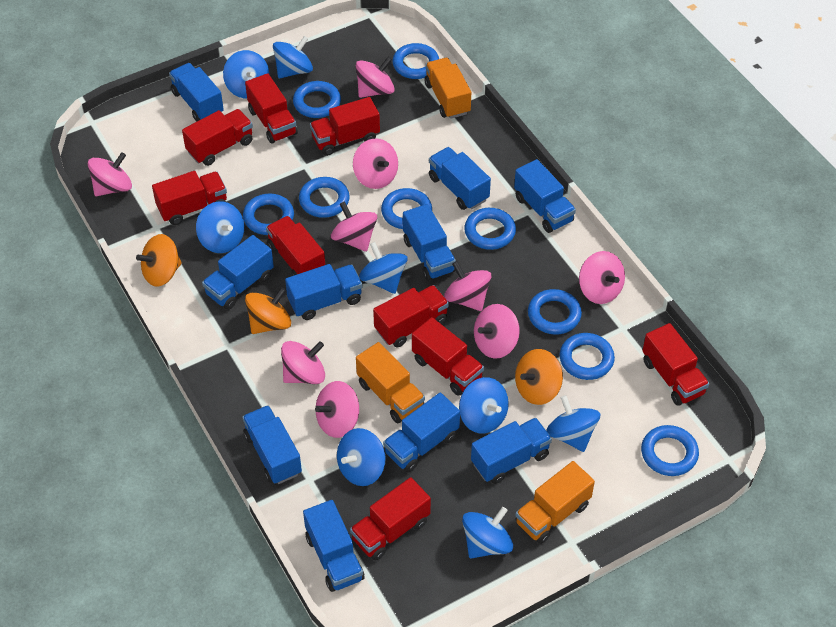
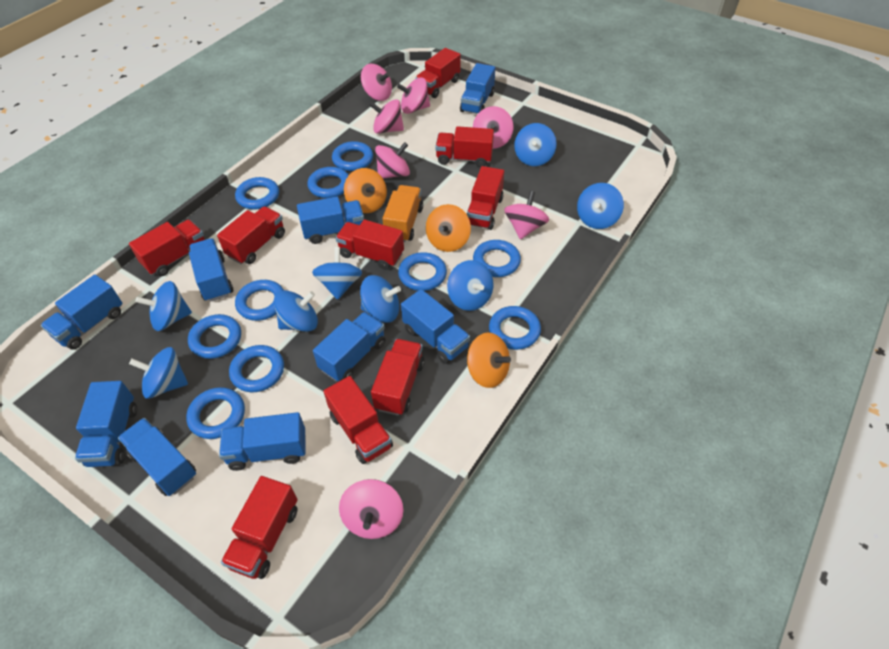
blue ring: [243,194,294,235] [293,81,341,118] [299,177,350,218] [381,188,432,229] [392,43,439,79] [464,208,516,250] [528,289,582,335] [559,333,615,380] [641,425,699,476] = 9 -> [186,387,245,439] [188,314,241,359] [229,345,284,392] [235,177,279,210] [235,280,284,321] [307,167,349,198] [332,141,373,171] [398,252,447,291] [473,240,521,277] [489,306,541,350] = 10
blue truck: [169,63,224,122] [202,235,274,310] [242,405,302,484] [285,264,362,320] [303,500,364,592] [383,393,460,472] [403,204,456,281] [429,147,491,210] [471,418,552,484] [514,159,576,233] = 10 -> [41,275,123,350] [75,381,137,467] [118,418,196,496] [189,238,233,302] [219,412,305,471] [297,196,364,244] [313,312,385,382] [401,289,470,364] [460,63,495,114] = 9
orange truck: [356,342,425,423] [425,58,471,119] [515,461,595,544] = 3 -> [382,185,423,242] = 1
pink spinning top: [88,152,132,196] [281,341,325,384] [315,381,359,438] [331,201,377,252] [353,138,398,189] [356,57,394,98] [444,261,491,311] [474,304,520,359] [579,251,625,304] = 9 -> [339,479,403,539] [361,64,392,101] [369,99,404,134] [375,142,410,179] [397,78,430,114] [473,106,513,149] [504,191,549,240] = 7

